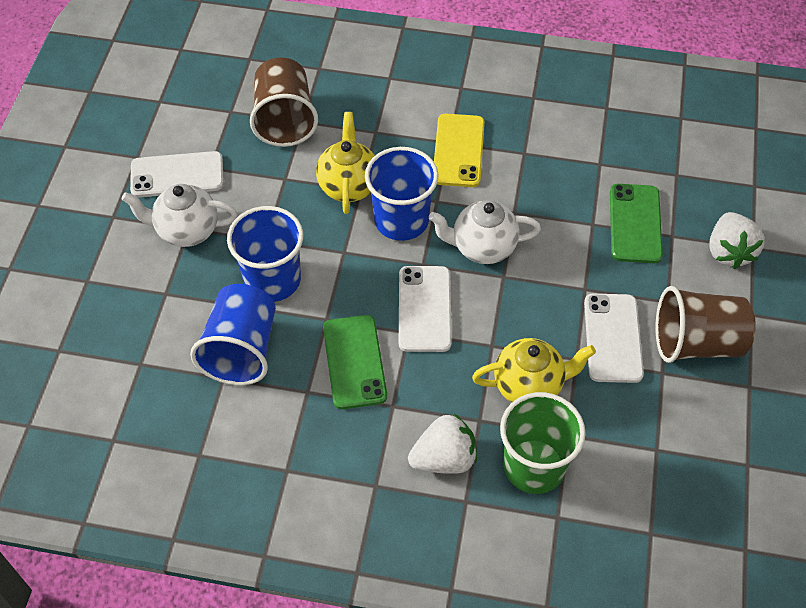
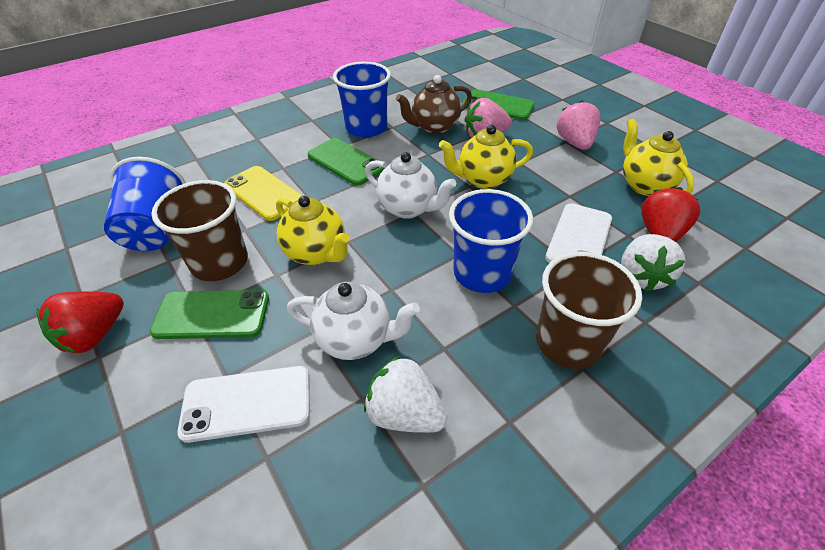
brown teapot: none = 0 -> [396,75,472,134] = 1
green cup: [500,392,586,494] = 1 -> none = 0
green phone: [323,315,387,409] [610,184,663,263] = 2 -> [150,290,269,339] [308,138,385,186] [462,89,535,120] = 3
pink strawberry: none = 0 -> [464,98,512,138] [556,100,600,150] = 2
red strawberry: none = 0 -> [36,291,124,353] [641,187,701,242] = 2
white phone: [130,151,224,198] [399,266,452,352] [584,294,644,383] = 3 -> [177,366,310,443] [545,203,612,263] = 2
yellow teapot: [316,112,375,214] [472,338,596,402] = 2 -> [276,196,350,265] [439,125,533,189] [623,119,694,196] = 3

